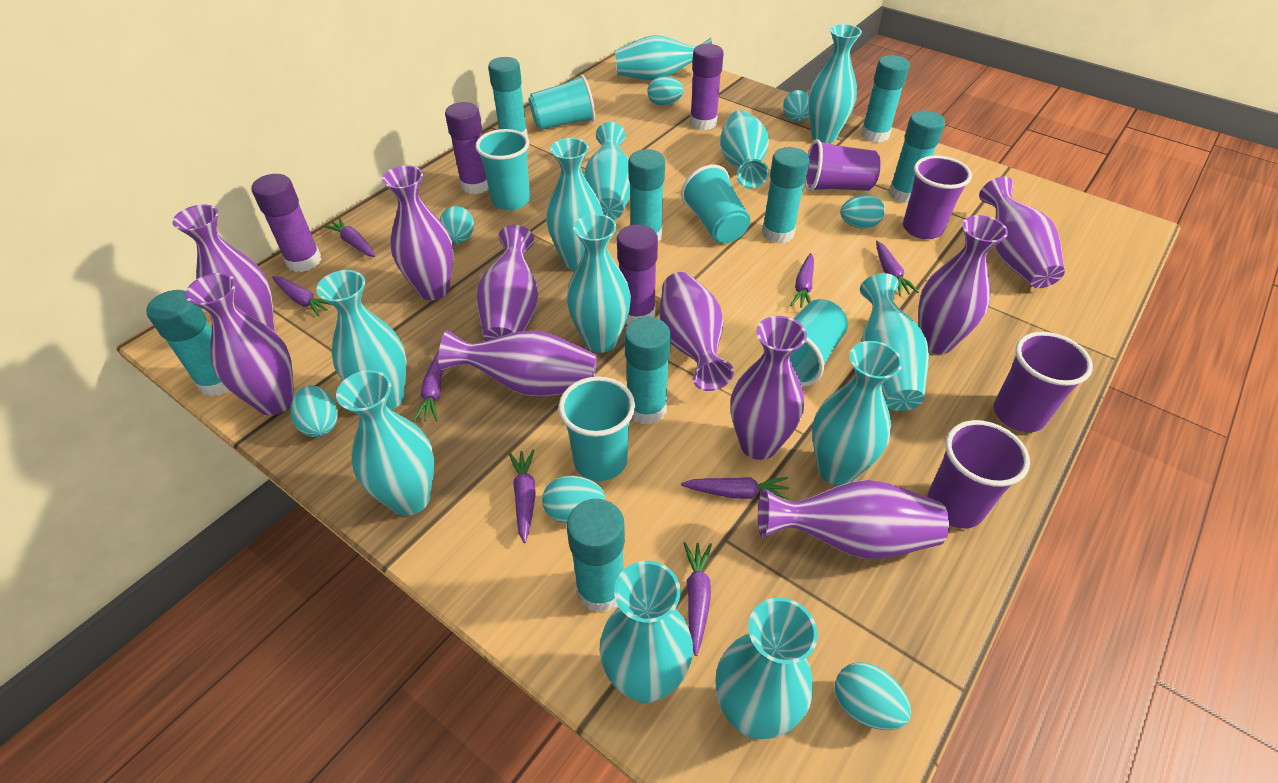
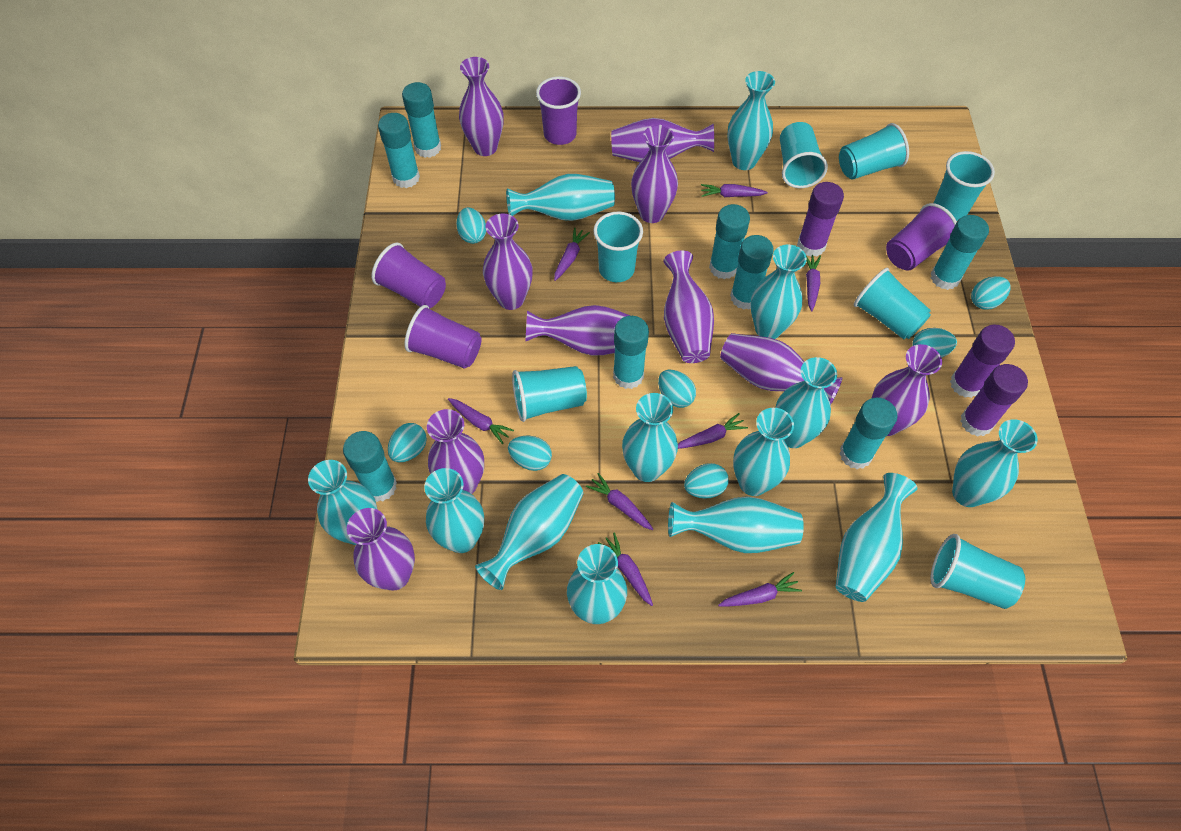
purple glue stick: [251,174,322,272] [445,102,489,194] [617,224,658,325] [690,44,724,130] = 4 -> [797,182,844,257] [950,325,1015,398] [960,364,1028,436] = 3
turquoise cup: [475,129,530,210] [529,75,595,130] [559,376,635,481] [681,165,750,243] [763,299,848,387] = 5 -> [512,366,587,422] [594,212,643,282] [780,122,828,188] [839,123,909,180] [854,268,931,339] [931,534,1025,609] [934,151,995,221] = 7
turquoise vase: [316,270,406,410] [336,370,435,516] [546,138,603,270] [567,214,631,353] [584,122,630,220] [599,561,693,704] [615,35,712,81] [716,597,818,739] [720,110,769,189] [808,24,862,143] [812,341,903,486] [860,273,929,411] = 12 -> [308,460,378,545] [424,468,484,553] [475,474,583,590] [506,174,615,221] [567,544,627,624] [622,393,678,482] [668,496,804,553] [727,71,775,170] [733,408,794,496] [751,244,807,339] [775,357,837,448] [836,473,917,602] [952,419,1038,507] = 13

